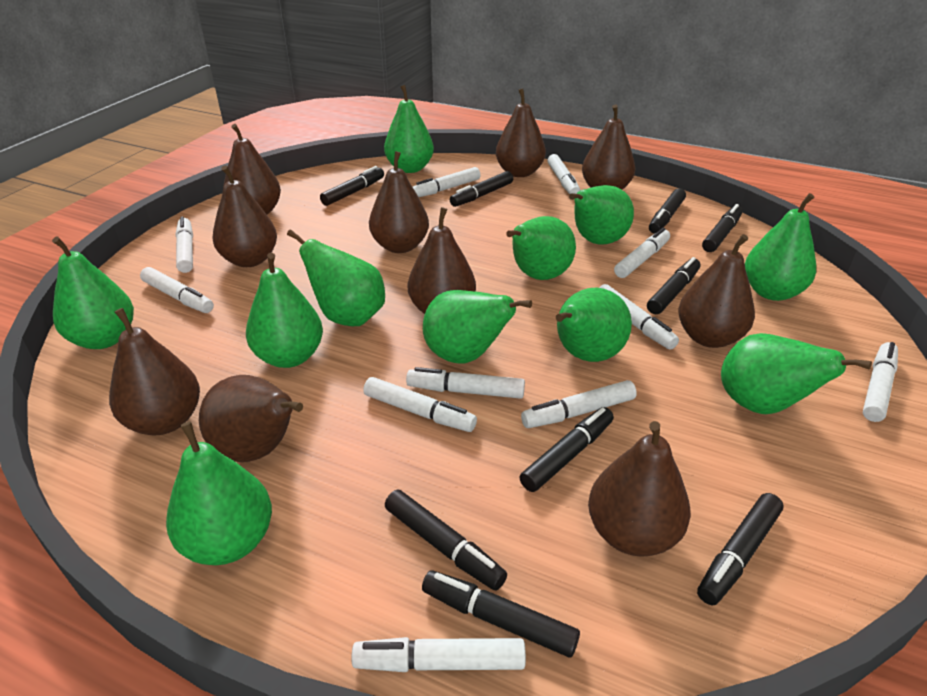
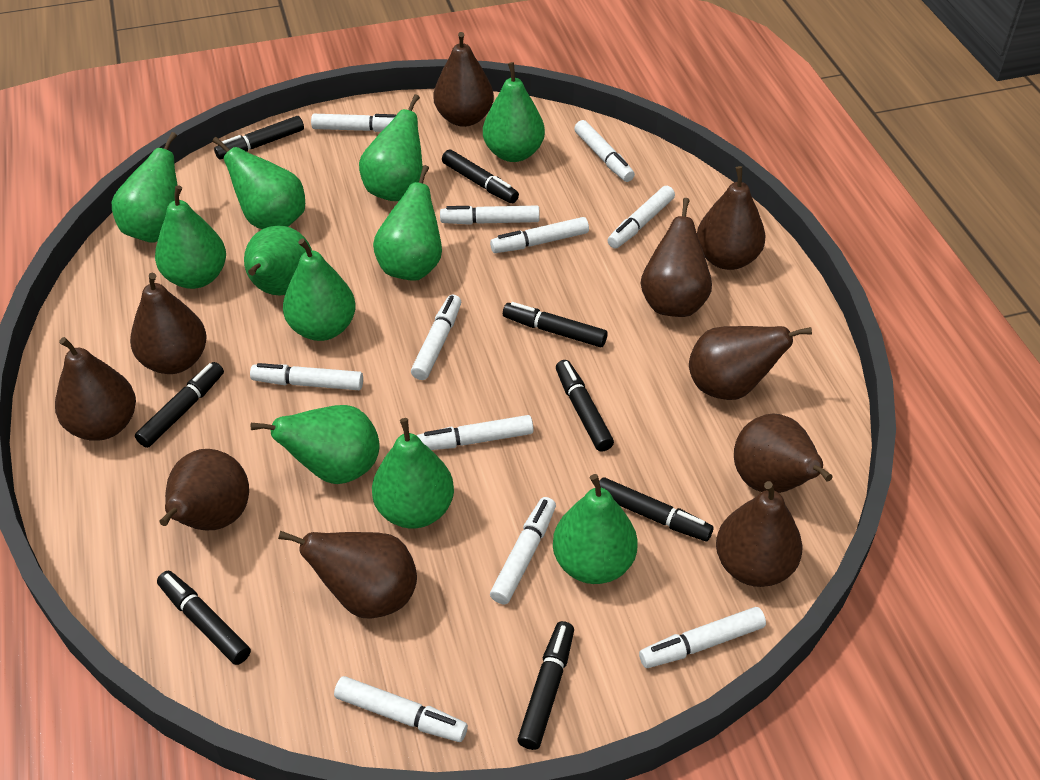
black marker: [320,166,384,206] [385,489,507,591] [422,570,580,657] [450,171,513,207] [520,407,614,492] [647,257,700,314] [649,188,686,233] [697,493,783,605] [702,204,743,252] = 9 -> [135,362,224,448] [157,571,251,665] [214,116,304,159] [442,150,519,203] [503,302,607,348] [517,621,574,750] [556,360,614,452] [599,477,714,541] = 8

